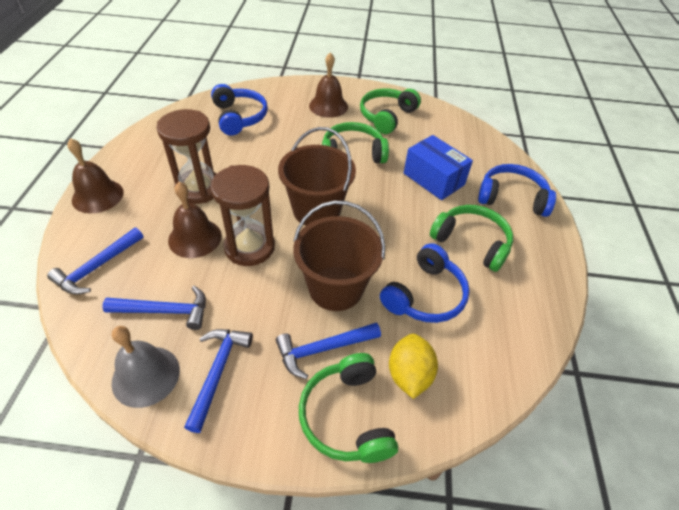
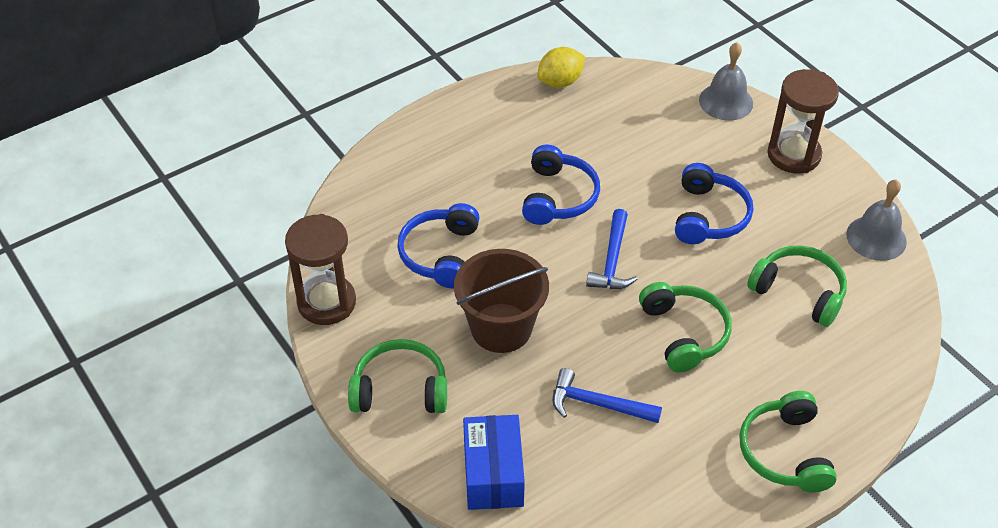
blue hammer: [47,227,144,295] [102,286,206,330] [184,329,253,433] [276,323,381,379] = 4 -> [553,368,662,423] [586,209,638,289] = 2
brown bell: [67,138,124,213] [168,182,222,258] [309,53,348,118] = 3 -> none = 0
brown bucket: [278,127,356,226] [293,200,385,311] = 2 -> [454,249,549,353] = 1
grey bell: [112,326,180,408] = 1 -> [699,42,753,121] [846,179,907,261] = 2

